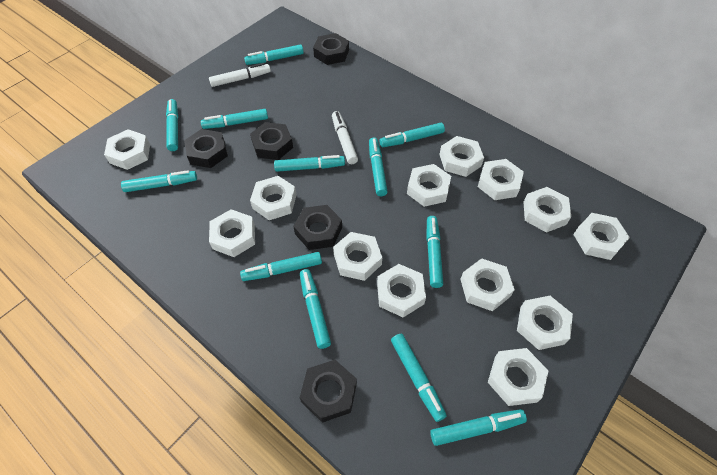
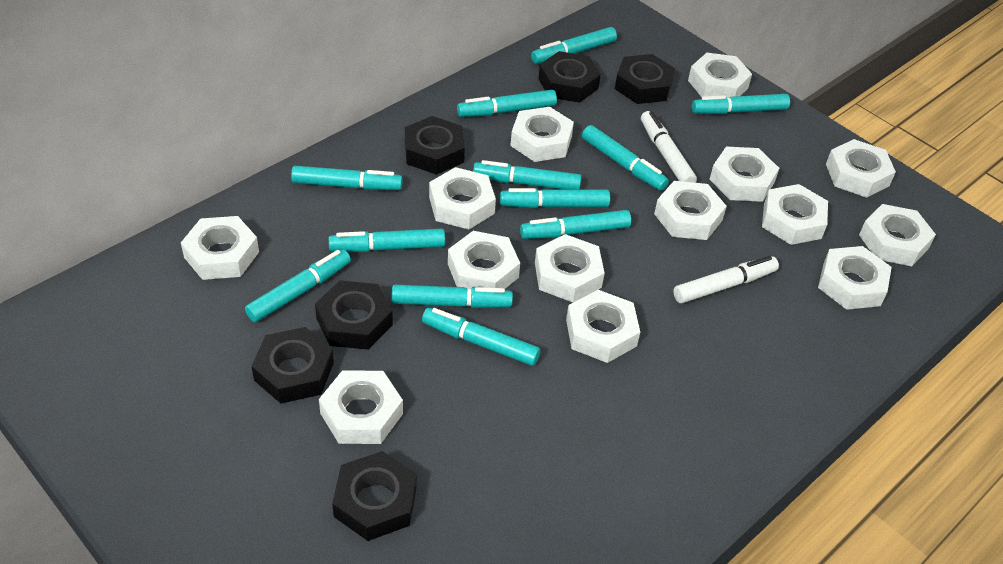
black nut: [184,129,228,168] [250,122,293,160] [293,205,342,250] [300,360,357,423] [313,33,349,65] = 5 -> [251,327,334,404] [315,281,393,350] [332,451,416,541] [405,116,465,175] [538,51,601,103] [615,54,675,104] = 6
white nut: [104,129,150,170] [209,209,255,257] [250,176,297,220] [333,232,382,281] [377,264,426,317] [407,164,451,207] [439,136,484,177] [460,258,515,311] [478,159,524,200] [488,348,549,406] [517,296,573,350] [523,187,571,233] [573,213,630,260] = 13 -> [181,216,259,280] [319,370,403,444] [429,167,496,229] [448,231,520,289] [510,107,574,162] [535,234,605,302] [566,290,640,363] [654,181,727,240] [688,53,752,98] [709,147,779,202] [762,184,828,245] [818,246,892,310] [826,139,896,198] [859,204,936,266] = 14

